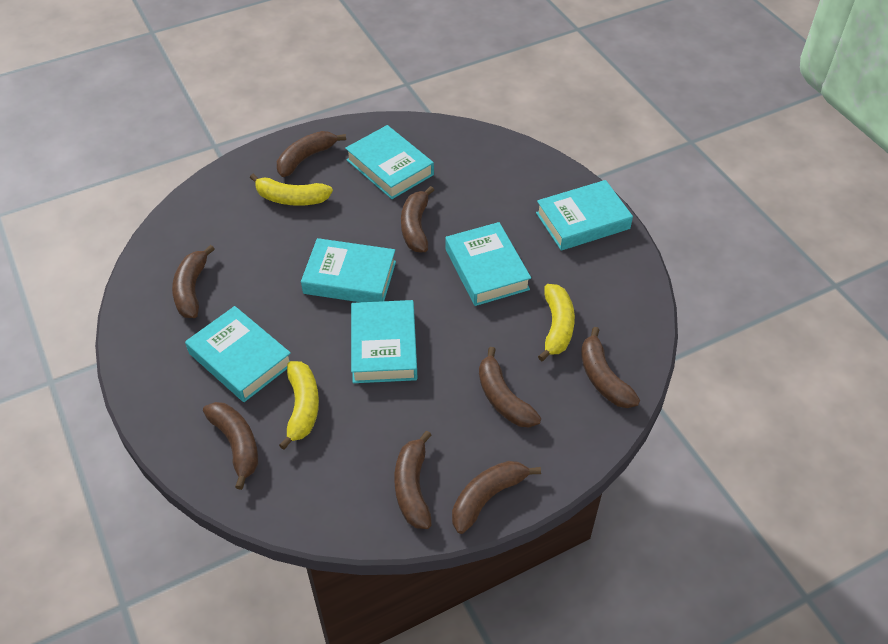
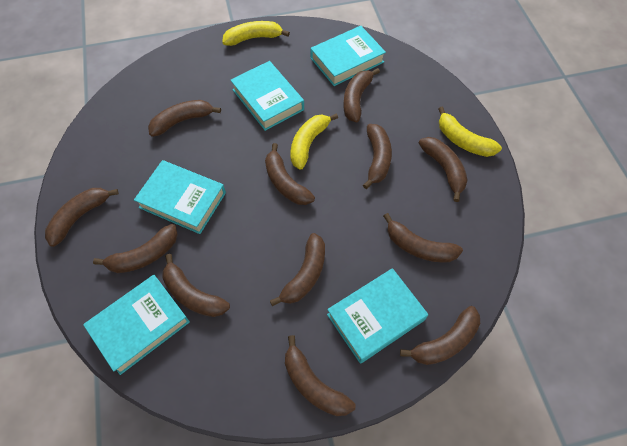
brown banana: [172,245,215,318] [203,402,258,490] [277,131,346,177] [395,431,432,529] [401,186,434,252] [452,461,541,534] [479,347,541,428] [581,327,640,408] = 8 -> [45,188,119,247] [93,224,178,273] [148,100,221,137] [162,254,230,317] [265,143,315,205] [270,233,325,306] [285,335,355,416] [343,68,380,122] [363,124,392,189] [383,213,463,262] [400,306,480,365] [419,137,468,202] = 12
turquoise book: [185,306,291,402] [301,238,396,302] [345,125,434,199] [351,300,417,383] [445,222,531,306] [536,180,633,251] = 6 -> [83,275,190,375] [134,160,226,234] [230,61,304,131] [310,26,386,86] [327,268,428,364] = 5

